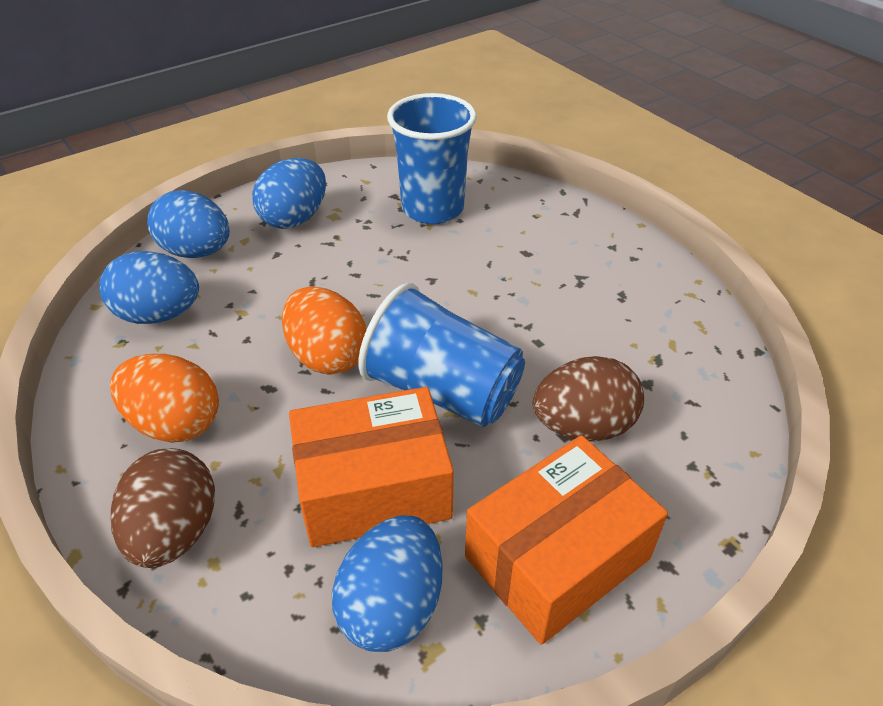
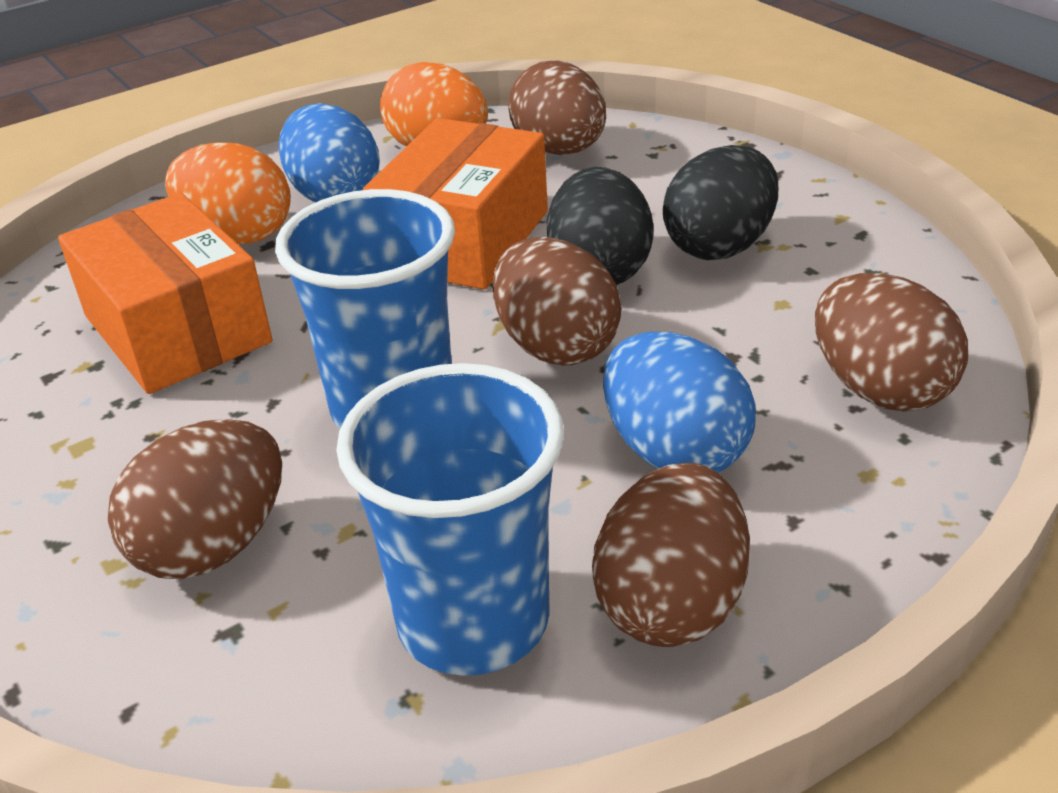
black egg: none = 0 -> [546,167,654,285] [663,145,778,260] = 2
blue egg: [99,251,199,324] [147,190,230,258] [252,158,326,229] [332,515,442,652] = 4 -> [279,103,380,203] [603,332,756,473] = 2
brown egg: [111,448,215,568] [533,356,644,442] = 2 -> [108,419,282,579] [493,237,622,365] [508,61,606,155] [592,463,750,647] [815,273,968,412] = 5

